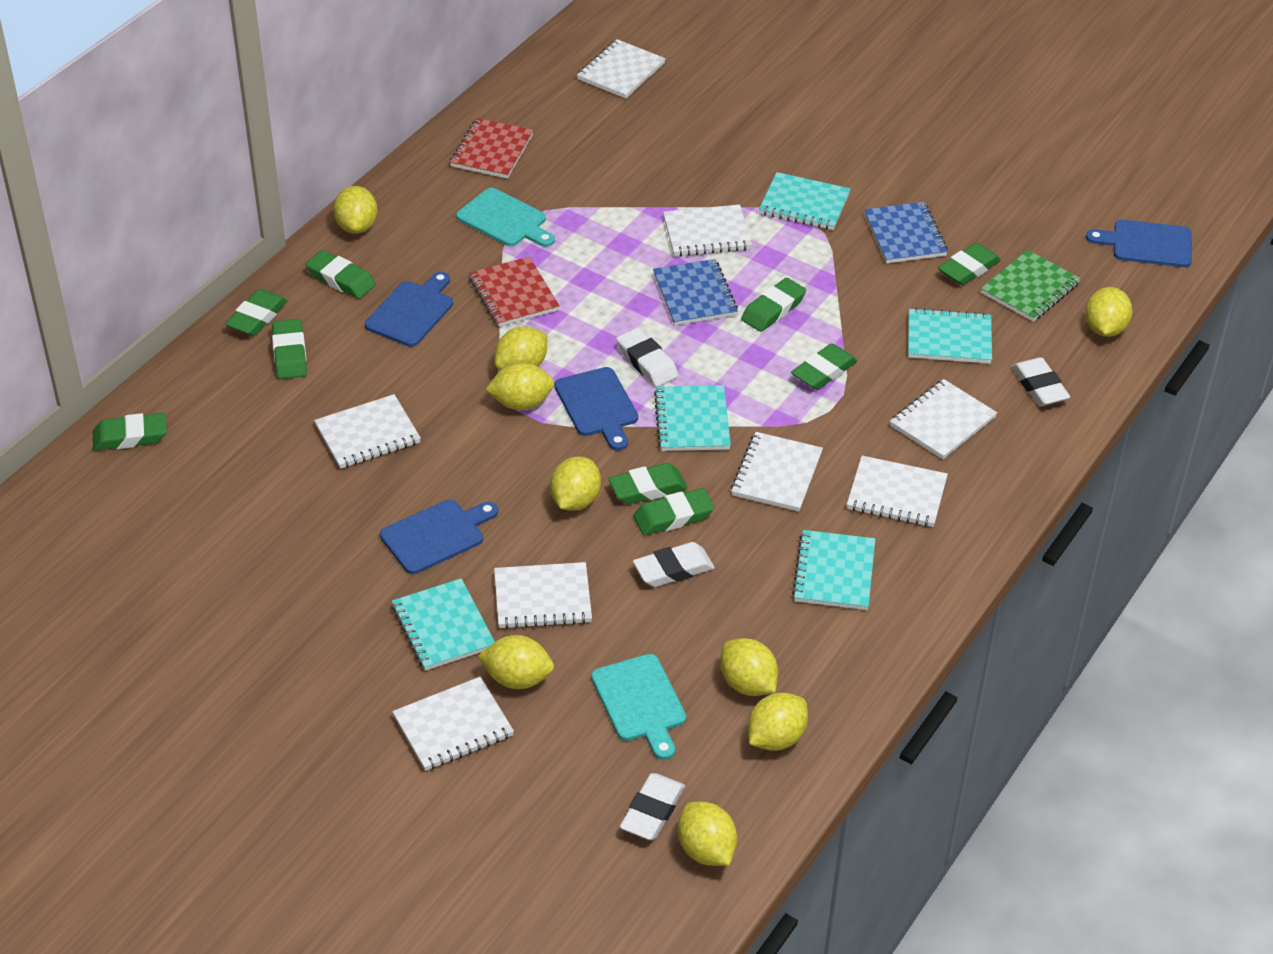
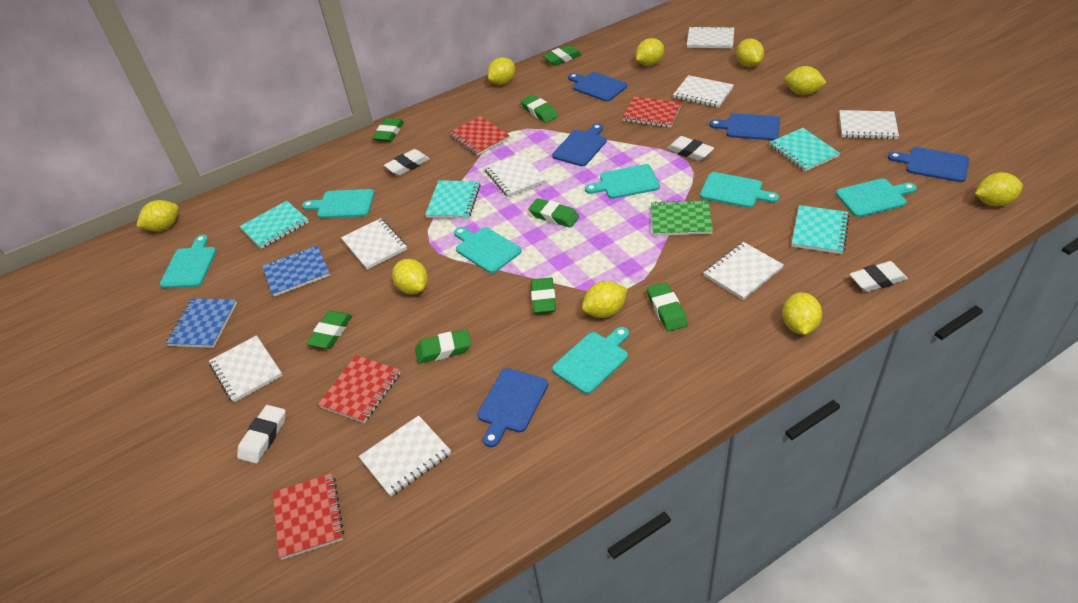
blue cutting board: [365,272,453,347] [380,499,498,574] [554,367,638,451] [1086,220,1192,267] = 4 -> [477,368,548,447] [552,123,607,166] [568,72,627,102] [709,113,780,140] [888,147,969,182] = 5
green eraser: [93,413,167,450] [225,289,287,336] [272,319,307,379] [305,250,376,299] [608,463,688,504] [633,488,714,535] [741,278,806,332] [791,343,857,390] [938,243,1001,285] = 9 -> [307,311,352,349] [372,118,404,142] [415,329,471,364] [521,95,558,123] [529,198,579,228] [531,277,556,314] [543,45,582,66] [647,282,688,331] = 8
red notebook: [450,118,534,179] [469,257,560,327] = 2 -> [273,473,344,560] [318,355,400,423] [449,116,510,155] [622,96,682,128] = 4
turquoise cutting board: [456,188,555,247] [591,654,686,760] = 2 -> [160,235,216,288] [302,189,374,218] [454,227,521,273] [552,327,629,394] [585,164,660,199] [700,172,779,208] [836,178,917,217] = 7
turquoise notebook: [392,578,495,671] [654,385,731,451] [759,172,851,230] [792,530,875,610] [908,308,992,364] = 5 -> [239,201,309,249] [425,180,481,219] [769,128,840,171] [791,205,850,254] = 4

